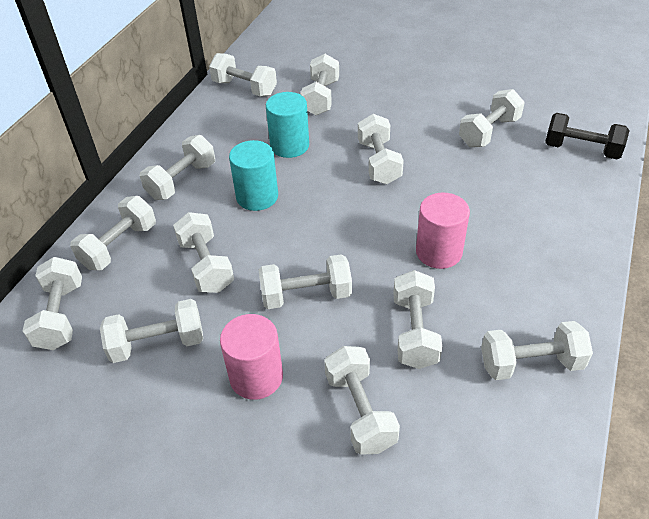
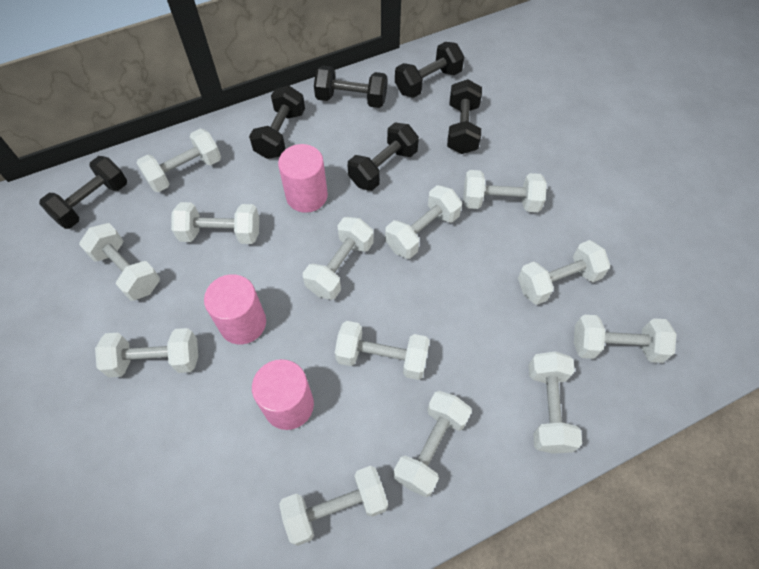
black dumbbell: [545,113,630,159] = 1 -> [39,156,127,229] [249,86,305,159] [314,65,387,108] [348,123,419,191] [395,42,464,98] [447,79,482,154] = 6
pink cylinder: [220,314,283,400] [416,193,470,269] = 2 -> [204,274,266,344] [252,359,314,430] [278,144,328,213] = 3
turquoise cylinder: [229,140,278,211] [266,92,309,158] = 2 -> none = 0

